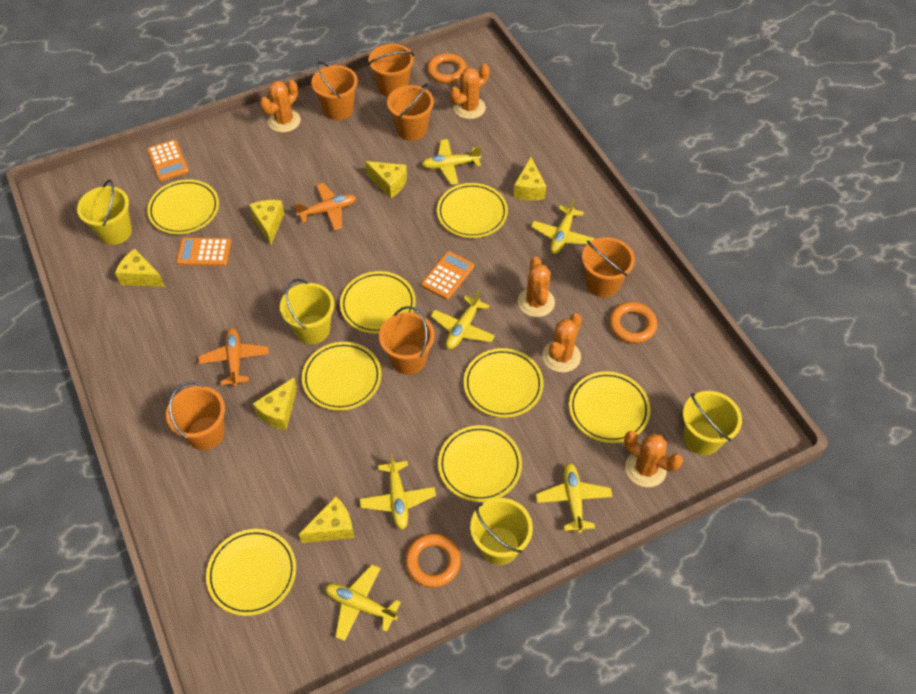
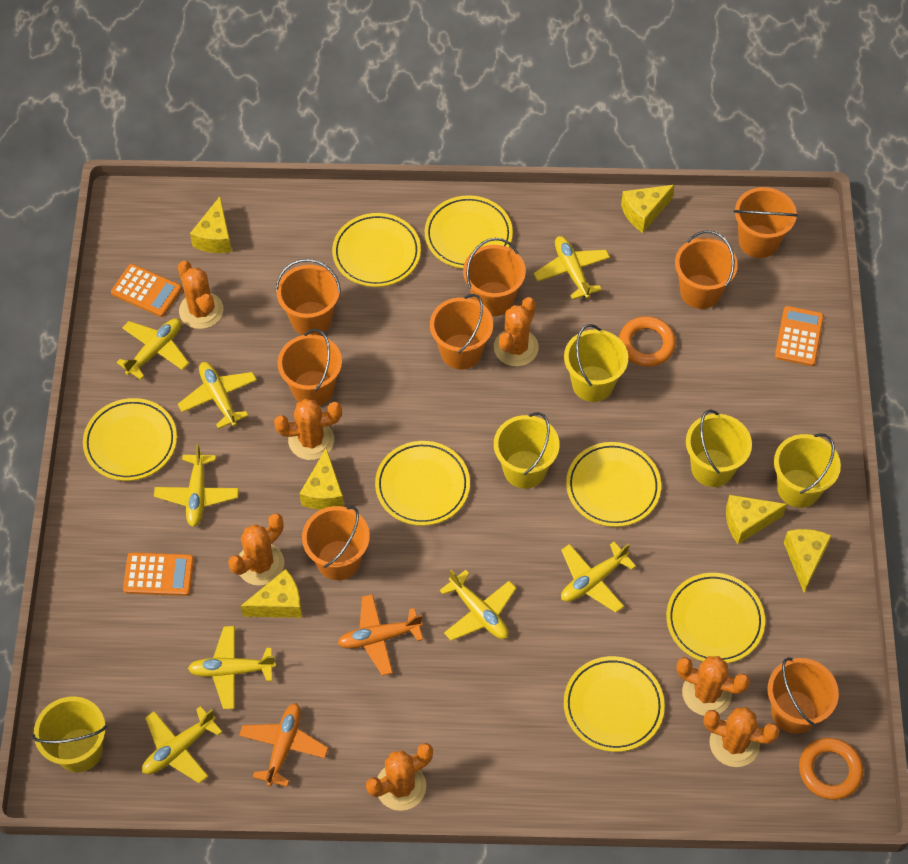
orange bucket: [166,381,225,450] [311,62,358,120] [368,44,414,97] [379,306,434,375] [387,83,434,141] [582,237,635,298] = 6 -> [276,259,341,335] [278,329,342,406] [302,506,370,580] [430,294,493,369] [463,238,526,316] [675,230,738,309] [734,187,798,258] [768,657,839,734] = 8
orange cactus: [260,80,301,133] [450,64,490,119] [518,257,555,317] [542,313,582,373] [624,431,683,487] = 5 -> [178,261,224,329] [228,513,284,586] [274,399,342,460] [366,743,433,811] [494,297,539,366] [676,656,750,716] [703,707,780,767] = 7
orange ring: [405,534,461,588] [427,53,467,84] [609,302,657,343] = 3 -> [619,316,676,367] [799,738,863,800] = 2
yellow bucket: [77,180,132,245] [280,279,334,344] [470,498,533,565] [683,391,742,455] = 4 -> [32,696,107,772] [494,412,560,489] [564,324,628,402] [686,409,752,487] [774,433,841,508] = 5
yellow plane: [325,564,401,641] [360,453,436,530] [422,139,481,185] [431,290,495,349] [531,198,594,254] [536,463,612,533] = 6 -> [116,318,189,380] [142,706,222,784] [154,444,239,527] [178,362,257,429] [188,626,276,709] [440,570,516,641] [534,236,610,300] [561,542,636,613] = 8
yellow plate: [147,179,219,234] [206,529,296,616] [302,342,381,411] [340,271,416,334] [437,183,508,238] [438,425,522,502] [464,348,543,418] [569,372,650,443] = 8 -> [83,398,177,481] [332,213,421,287] [375,441,470,526] [425,195,513,268] [564,656,665,752] [566,442,661,527] [666,573,765,663] = 7

